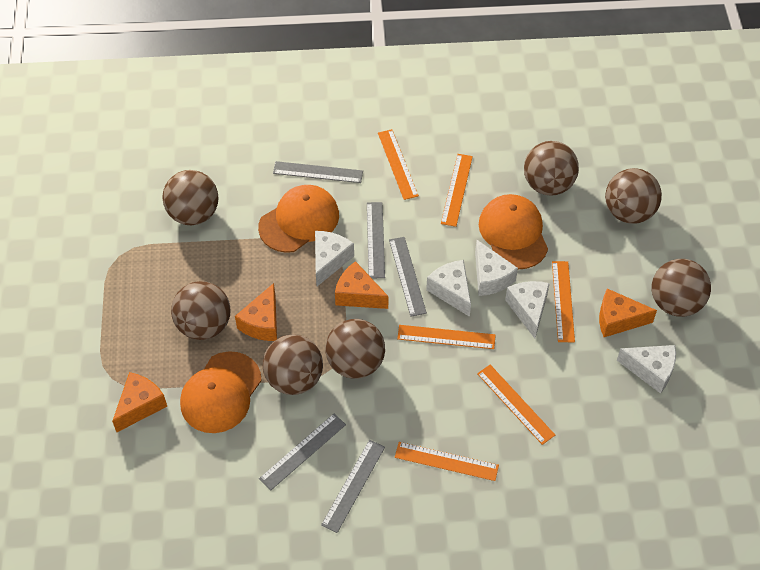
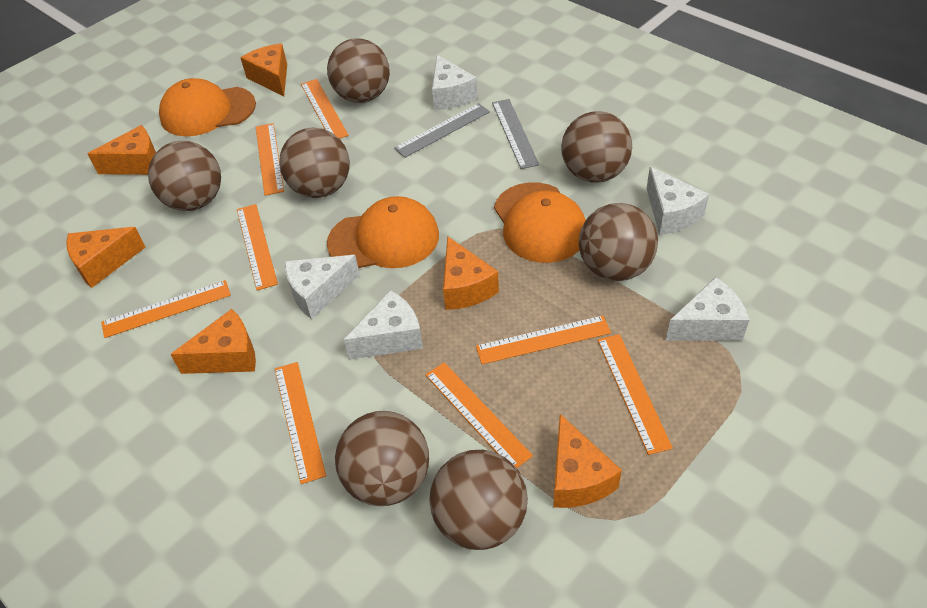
grey ruler: [259,414,346,490] [273,161,363,183] [321,440,385,533] [367,202,385,278] [389,237,427,317] = 5 -> [394,103,490,158] [492,99,539,169] = 2
orange cheese: [112,372,167,432] [235,283,277,341] [335,261,388,309] [599,289,657,337] = 4 -> [66,227,145,288] [88,125,156,175] [170,309,256,374] [240,44,287,96] [443,236,499,310] [553,414,622,508] = 6
orange ruler: [378,129,419,200] [395,442,499,481] [397,325,496,349] [441,154,473,227] [477,365,555,445] [552,261,575,342] = 6 -> [101,280,231,338] [237,204,278,291] [256,123,284,196] [275,362,326,484] [301,79,349,139] [425,362,533,468] [476,315,611,364] [597,334,673,455] = 8

